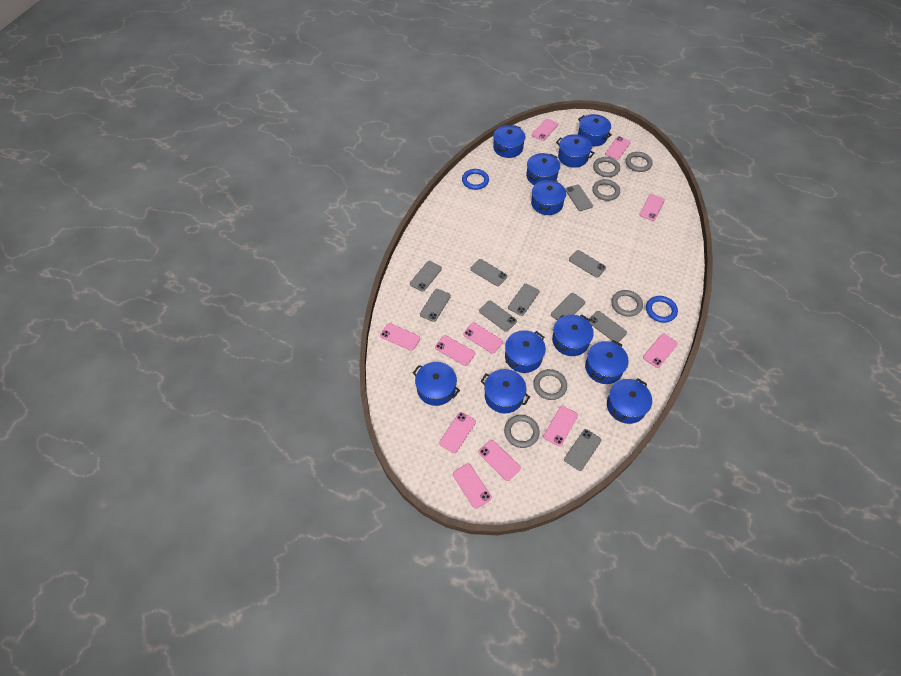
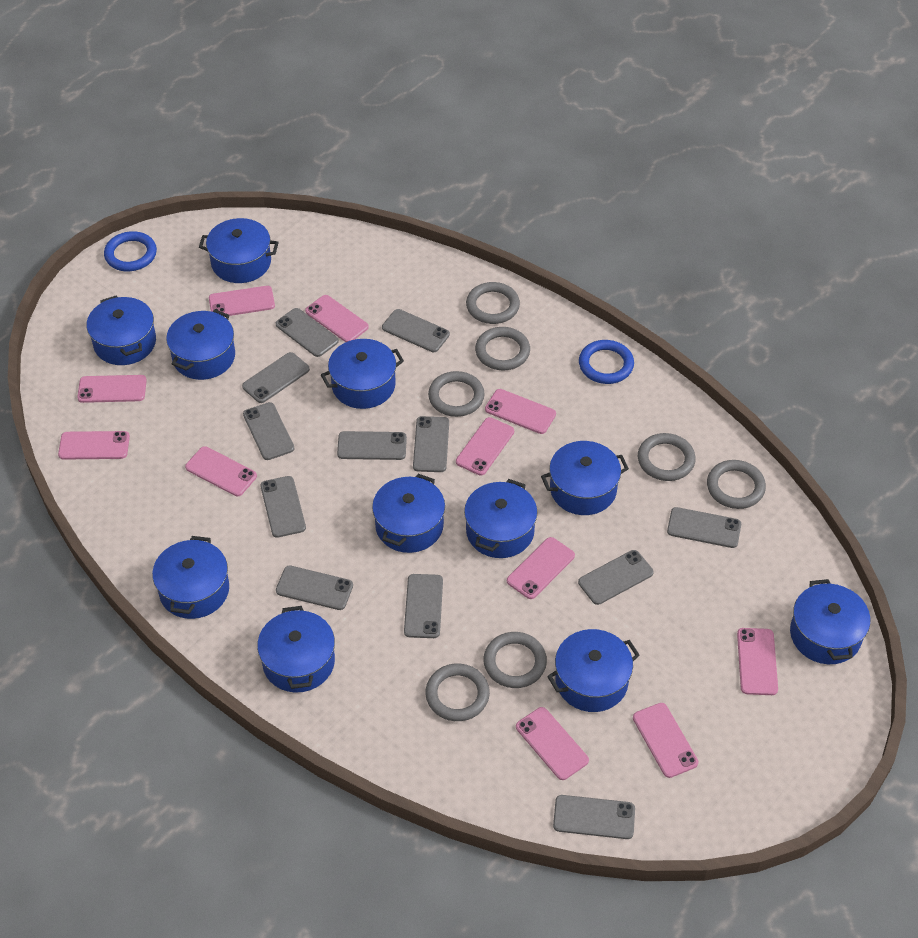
grey phone: [410,261,442,292] [420,289,451,322] [470,259,507,286] [479,301,517,332] [508,284,540,316] [551,293,585,320] [564,429,601,471] [565,185,593,211] [569,250,606,278] [589,311,627,342] = 10 -> [242,352,310,403] [243,402,294,460] [260,476,306,538] [276,308,339,357] [276,565,353,610] [337,431,407,460] [382,309,450,352] [404,574,443,638] [413,416,449,472] [553,795,635,839] [578,550,654,605] [667,507,741,548] = 12
grey ring: [504,415,540,448] [533,369,567,400] [592,179,620,201] [593,157,620,177] [611,290,643,317] [626,152,653,172] = 6 -> [425,664,490,721] [428,371,485,417] [466,282,520,324] [475,327,530,370] [484,632,547,688] [638,433,696,481] [707,460,766,509] = 7

